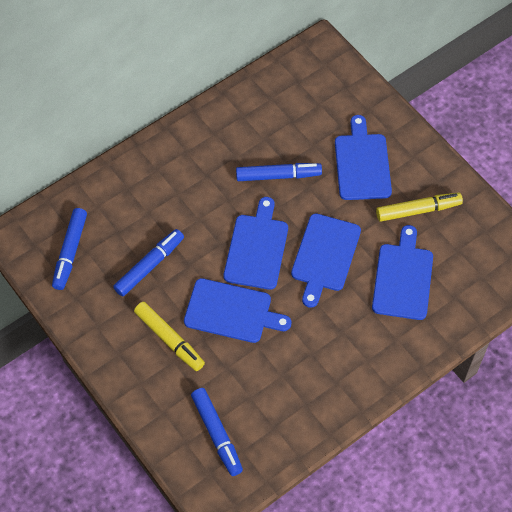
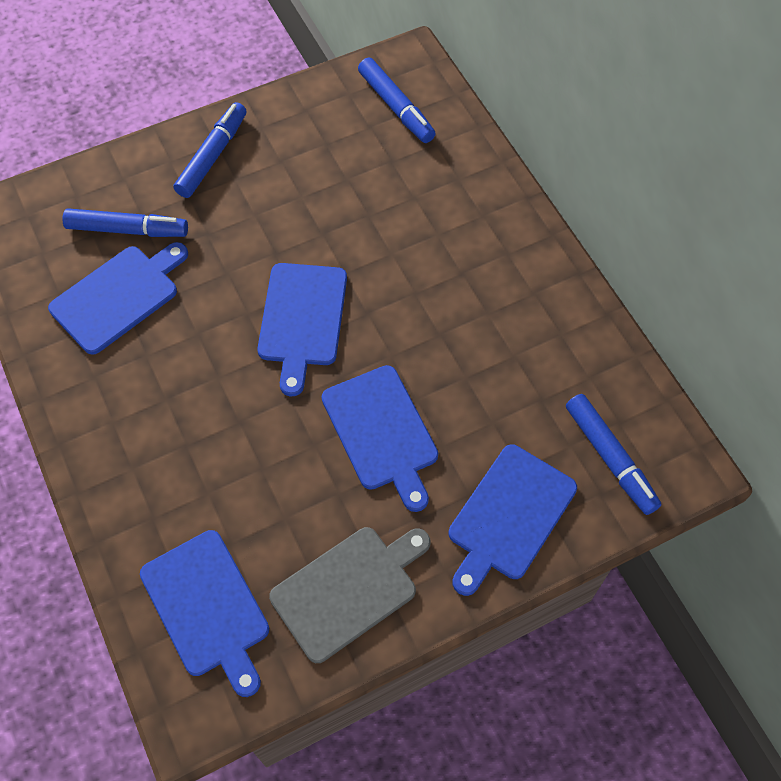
grey cutting board: none = 0 -> [269,527,431,663] = 1
yellow marker: [134,302,205,371] [376,193,463,222] = 2 -> none = 0

